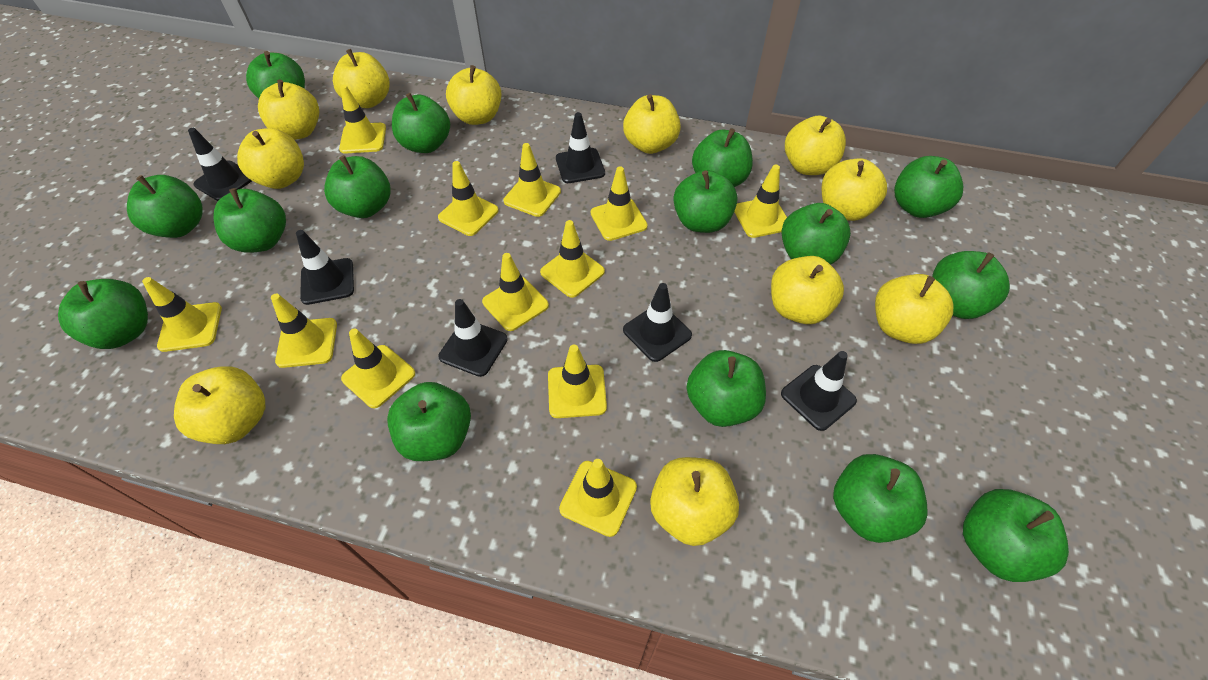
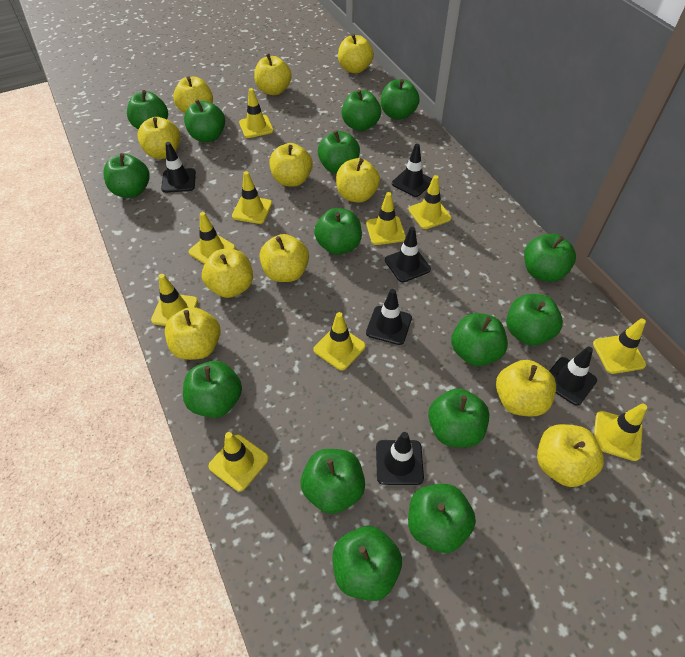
yellow traffic cone: [142,277,222,352] [271,294,337,368] [339,85,386,154] [341,329,415,408] [438,161,499,236] [482,253,549,331] [503,143,561,217] [540,220,605,298] [548,345,607,418] [559,459,637,537] [590,167,648,241] [734,165,787,238] = 12 -> [151,274,198,326] [188,212,235,264] [208,432,269,491] [232,171,272,224] [239,88,274,138] [313,312,366,371] [366,192,406,245] [409,175,451,229] [593,318,646,374] [594,404,647,461] = 10

